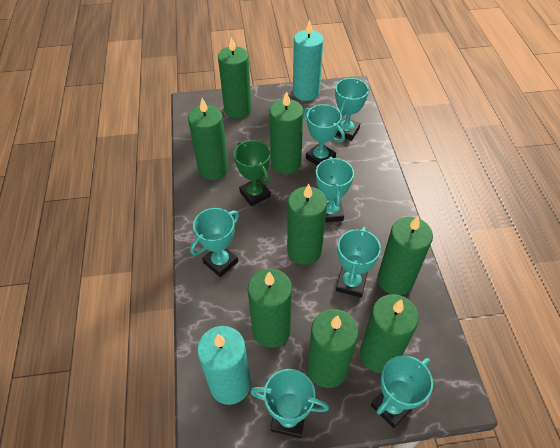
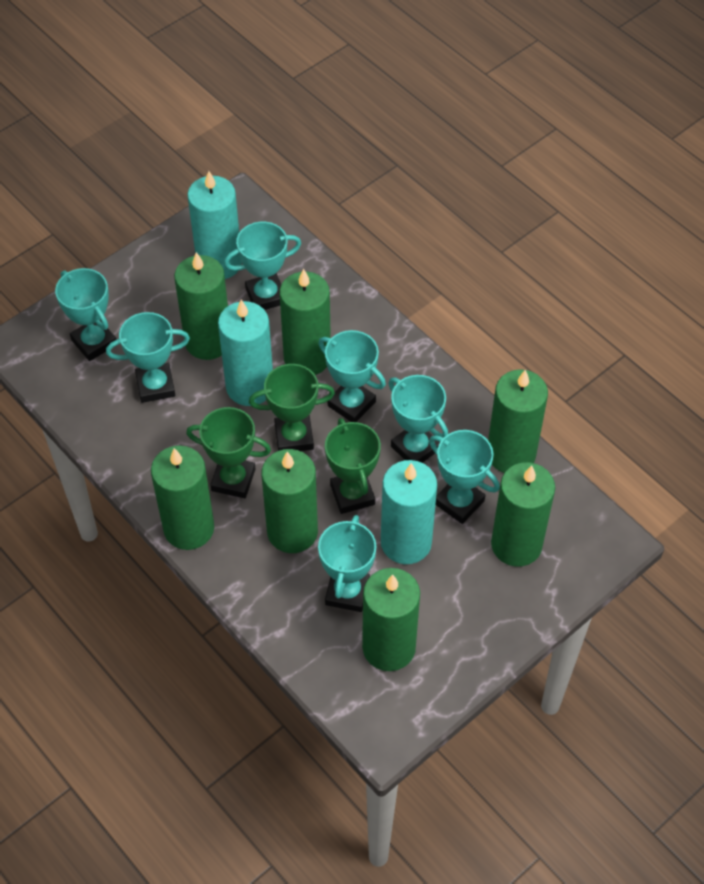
green candle: [188,98,229,180] [218,37,252,118] [248,269,292,348] [269,91,303,174] [287,184,327,265] [307,309,359,388] [360,294,419,374] [378,216,433,295] = 8 -> [151,445,214,550] [174,252,228,360] [261,449,318,553] [279,269,331,375] [362,568,420,671] [488,369,548,473] [491,462,555,567] = 7
green trophy: [234,140,271,206] = 1 -> [186,407,271,498] [249,364,335,451] [325,418,381,514] = 3
turquoise candle: [197,326,251,405] [293,20,324,101] = 2 -> [187,171,242,279] [218,300,273,406] [381,460,437,564] = 3

